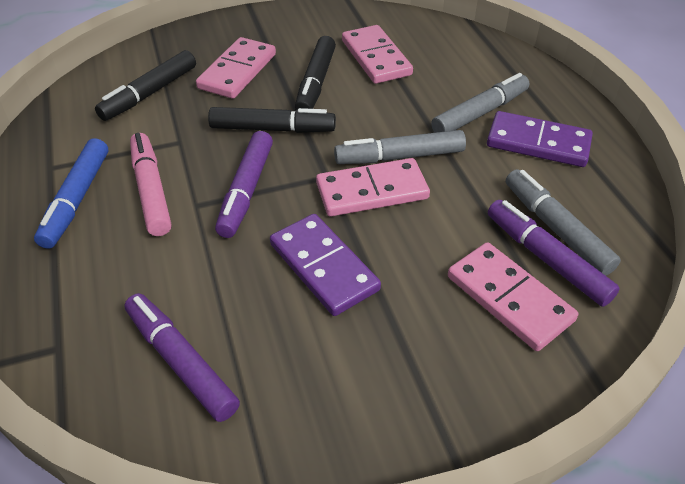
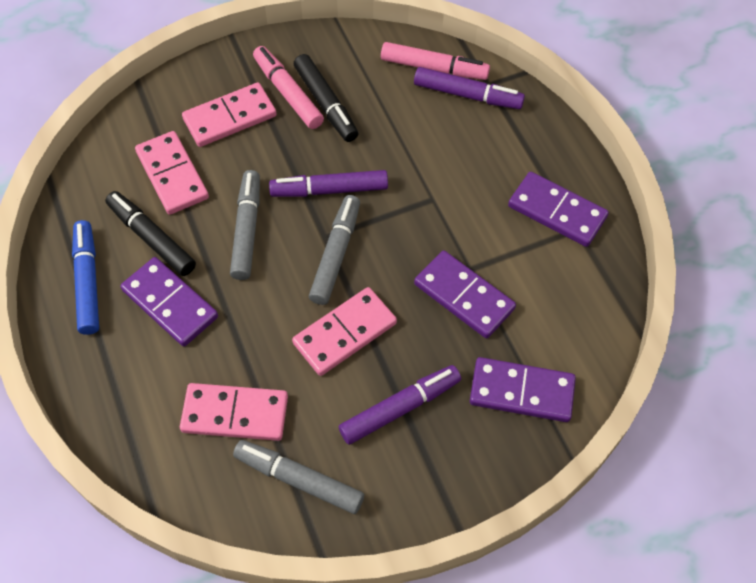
black marker: [95,50,196,121] [208,107,336,133] [295,36,336,110] = 3 -> [105,191,196,276] [294,54,358,142] = 2
pink marker: [130,133,171,236] = 1 -> [253,46,324,129] [381,42,490,80] = 2
purple domino: [270,214,381,316] [487,111,593,167] = 2 -> [120,257,218,347] [414,251,516,338] [470,357,576,422] [508,172,609,247] = 4

